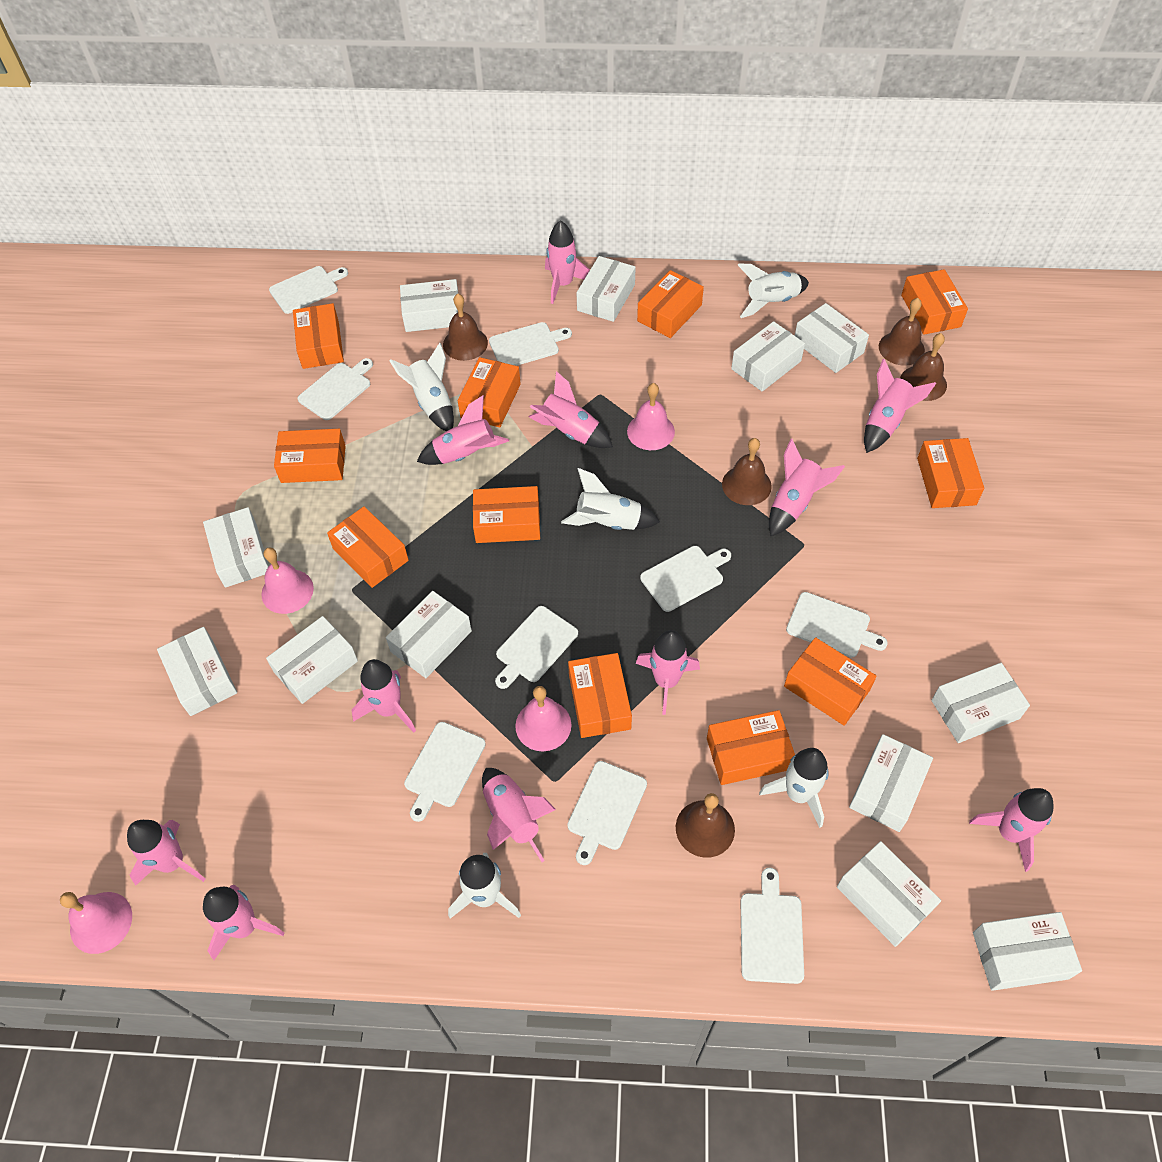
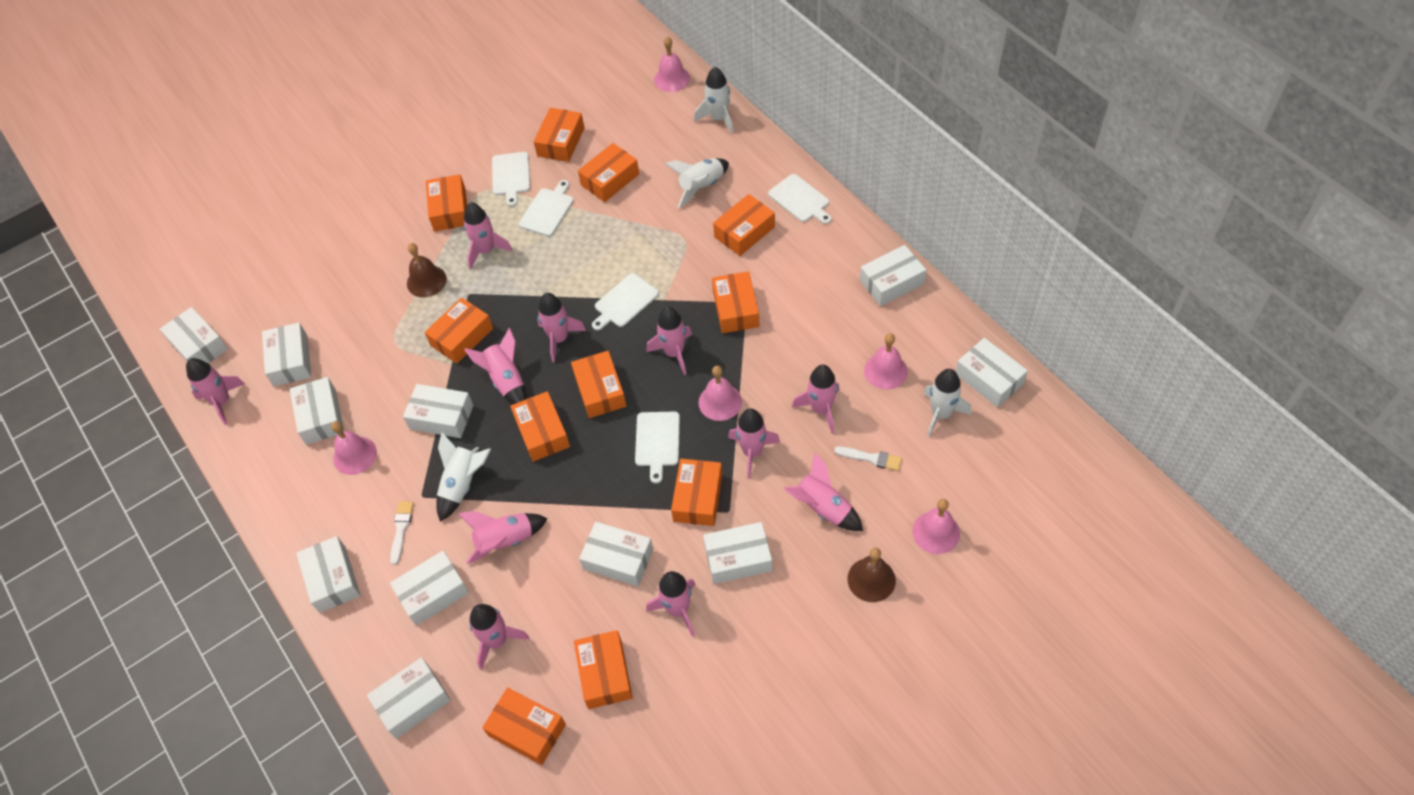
brown bell: [443,294,488,361] [676,793,735,858] [722,438,772,505] [879,298,925,366] [900,333,947,401] = 5 -> [407,243,447,298] [847,548,896,602] = 2
pink bell: [60,892,132,954] [261,547,314,614] [515,686,571,751] [627,383,675,450] = 4 -> [331,421,377,475] [654,37,690,92] [698,366,742,421] [864,333,908,389] [913,499,960,554] = 5
white box: [157,627,237,716] [203,507,269,588] [266,616,358,704] [386,591,472,678] [400,279,459,332] [577,256,636,322] [731,321,805,392] [795,303,869,373] [837,841,941,947] [849,734,933,832] [931,663,1030,743] [973,912,1082,991] = 12 -> [160,307,228,363] [262,323,311,386] [290,377,344,445] [296,536,360,613] [367,657,451,739] [390,551,469,626] [403,384,473,438] [579,522,653,586] [703,522,772,584] [860,245,926,306] [956,338,1028,407] = 11
white brush: none = 0 -> [390,501,414,565] [834,446,902,471] = 2
white cutting board: [269,266,348,314] [297,358,373,420] [404,722,486,822] [489,322,572,366] [495,606,578,689] [567,761,647,865] [640,546,731,612] [741,868,804,984] [786,592,888,658] = 9 -> [492,152,530,206] [519,180,574,237] [592,273,659,331] [635,412,680,484] [768,174,832,224] = 5
white rocket: [389,343,454,431] [448,853,521,919] [561,468,660,530] [738,263,809,318] [759,748,829,828] = 5 -> [436,432,491,522] [665,158,729,208] [694,67,734,133] [923,369,971,437] = 4

